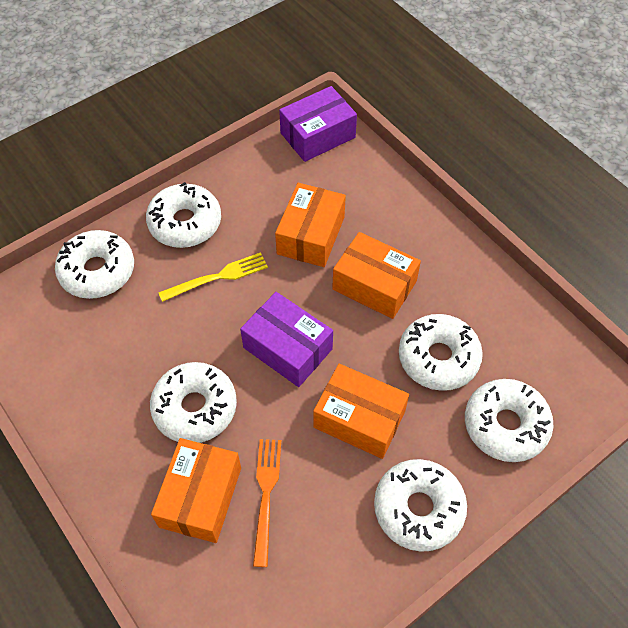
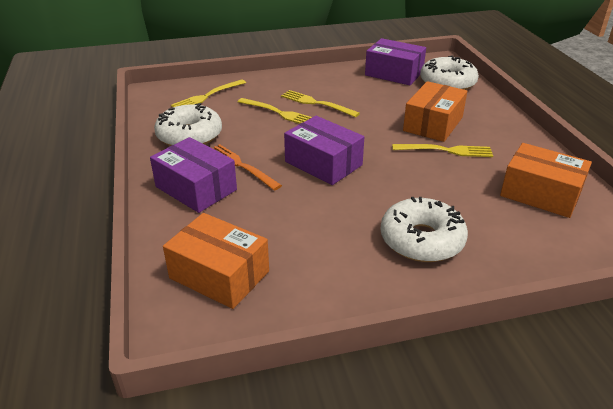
orange box: [151,438,241,543] [275,183,346,267] [313,364,409,459] [332,232,421,319] = 4 -> [163,213,269,309] [403,81,467,142] [500,143,592,218] = 3
purple box: [240,292,333,387] [279,86,357,162] = 2 -> [150,137,237,213] [284,116,364,185] [365,38,426,85] = 3
white donut: [55,230,134,299] [146,182,221,248] [150,362,237,443] [374,459,467,552] [399,314,483,391] [465,379,554,462] = 6 -> [154,103,222,146] [381,197,468,262] [420,55,479,90] = 3
yellow fork: [159,252,268,302] = 1 -> [171,79,246,107] [238,98,312,124] [281,90,360,117] [392,144,493,157] = 4

